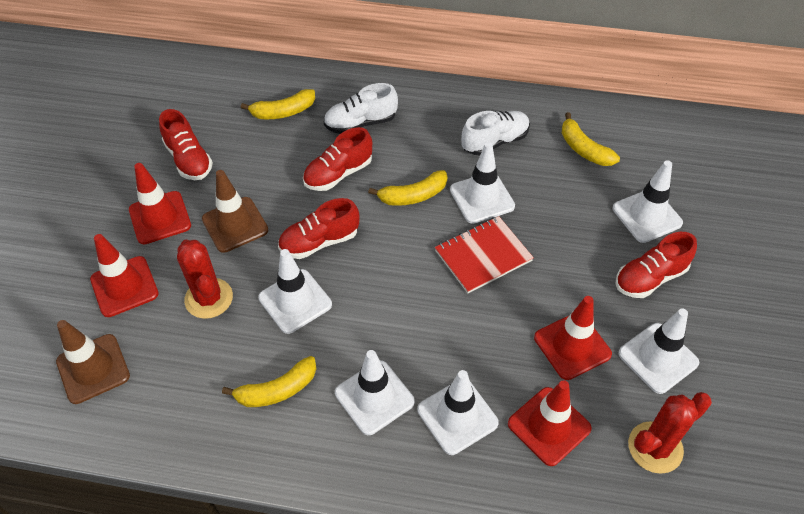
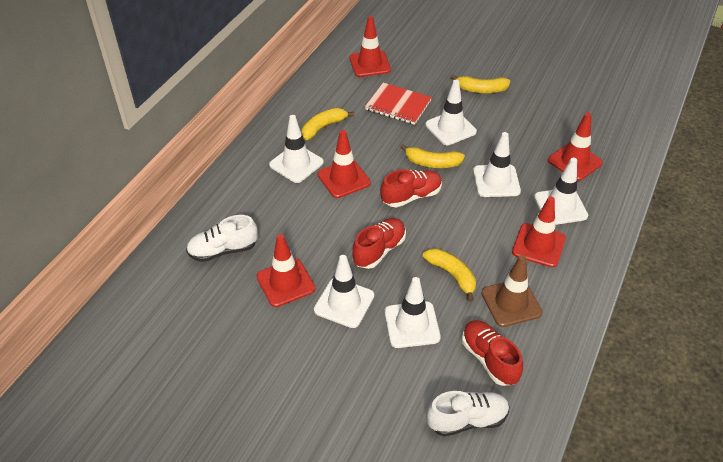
brown traffic cone: [56,320,130,404] [202,170,268,253] = 2 -> [481,255,543,327] = 1
red cactus: [177,240,233,319] [628,392,712,474] = 2 -> none = 0
red shoe: [159,109,213,180] [278,198,360,259] [303,127,372,191] [615,232,697,298] = 4 -> [352,218,406,269] [381,169,442,207] [462,320,523,386] = 3
red traffic cone: [90,234,159,317] [129,163,191,244] [508,380,592,466] [534,296,612,380] = 4 -> [256,234,315,307] [318,130,371,198] [350,16,391,77] [512,197,566,268] [548,113,603,181] = 5

